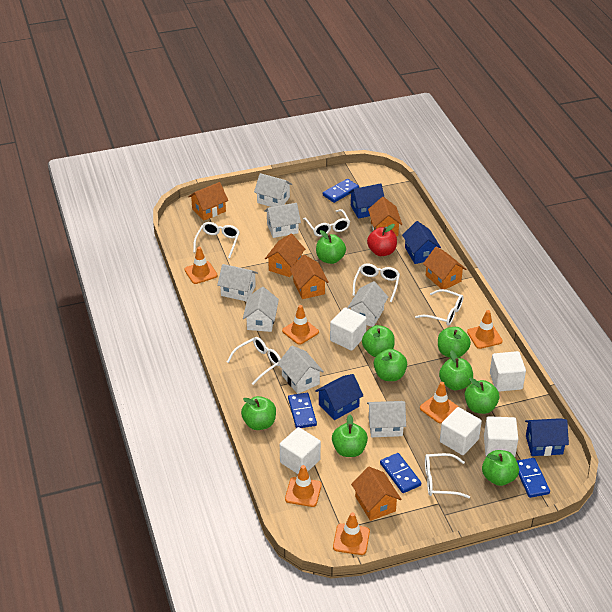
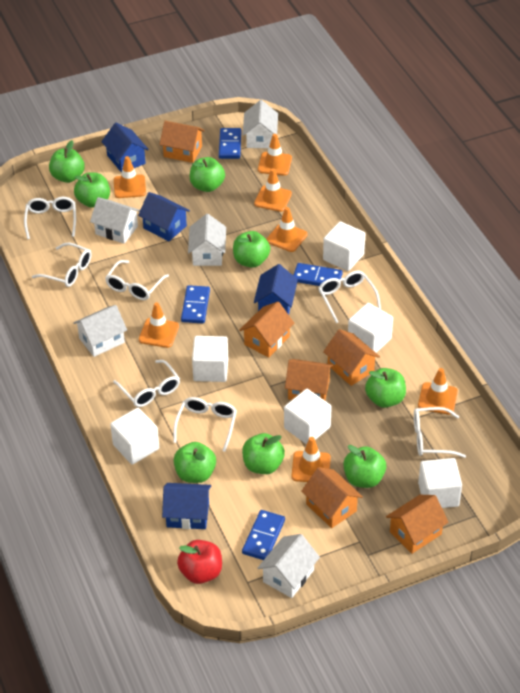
green apple: [241,396,276,430] [316,230,346,264] [332,414,368,457] [362,325,395,357] [374,349,407,381] [438,327,471,358] [439,350,473,390] [465,378,500,414] [482,450,519,486] = 9 -> [49,140,85,183] [74,172,110,208] [174,442,216,483] [190,157,225,192] [233,231,270,268] [242,433,285,474] [343,445,386,488] [365,368,406,408] = 8
orange traffic cone: [185,247,218,284] [282,305,319,345] [285,465,322,507] [333,512,370,555] [420,382,459,423] [467,310,503,349] = 6 -> [114,156,146,198] [139,302,179,348] [254,168,292,212] [258,134,292,176] [266,207,307,252] [291,437,331,482] [418,368,458,415] = 7
white cube: [280,427,321,474] [330,307,367,351] [440,407,482,455] [484,416,518,457] [490,351,526,392] = 5 -> [110,408,159,465] [192,336,228,382] [284,389,332,444] [323,221,365,271] [348,303,393,353] [418,458,462,508] = 6
white glasses: [193,222,240,258] [227,337,281,385] [303,209,350,237] [353,263,400,302] [415,289,463,326] [425,453,470,498] = 6 -> [24,197,76,239] [32,243,91,287] [105,260,169,300] [113,360,180,407] [173,397,237,452] [318,271,381,323] [414,407,466,458] = 7
white house: [217,264,258,302] [243,287,279,332] [254,173,292,207] [264,203,301,238] [278,346,324,394] [347,281,388,327] [367,401,406,437] = 7 -> [73,305,127,357] [90,197,140,244] [188,214,226,266] [243,100,278,148] [258,534,320,598] = 5

